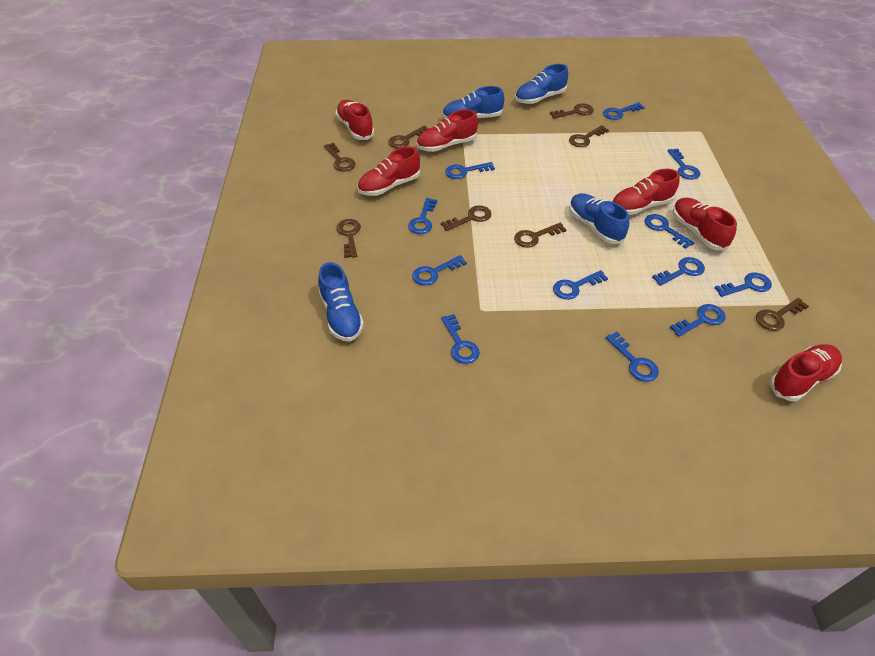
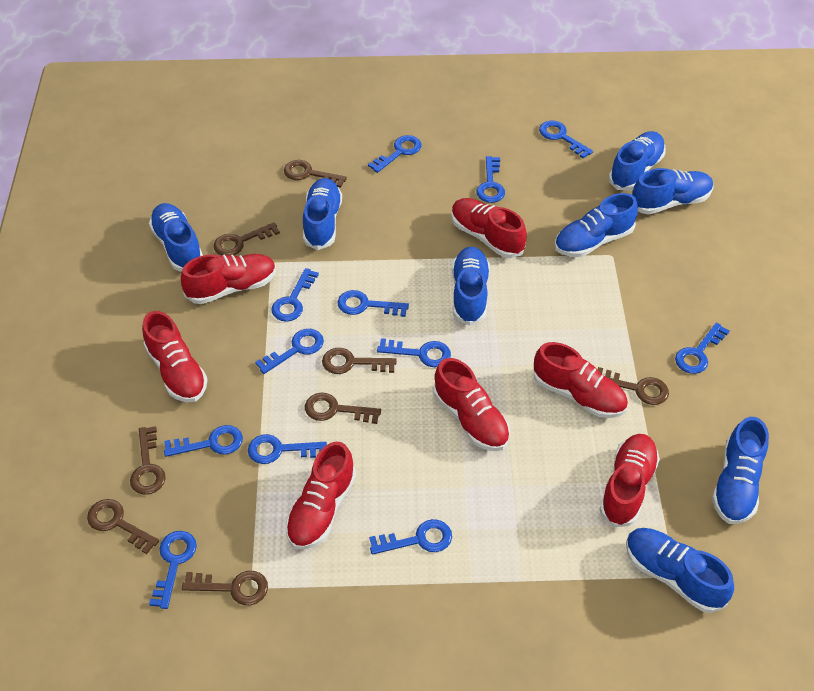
blue shoe: [318,262,364,342] [442,86,504,119] [515,64,568,104] [569,193,629,244] = 4 -> [149,203,203,272] [303,178,342,250] [452,247,490,326] [554,193,638,257] [609,131,666,191] [626,528,734,613] [632,168,713,215] [712,417,769,524] = 8
red shoe: [335,100,375,140] [357,147,420,196] [417,109,478,152] [612,169,679,215] [672,197,737,250] [770,344,842,401] = 6 -> [142,311,207,403] [181,254,276,304] [286,441,356,550] [433,358,510,451] [451,198,527,258] [534,342,628,418] [599,434,660,527] = 7

